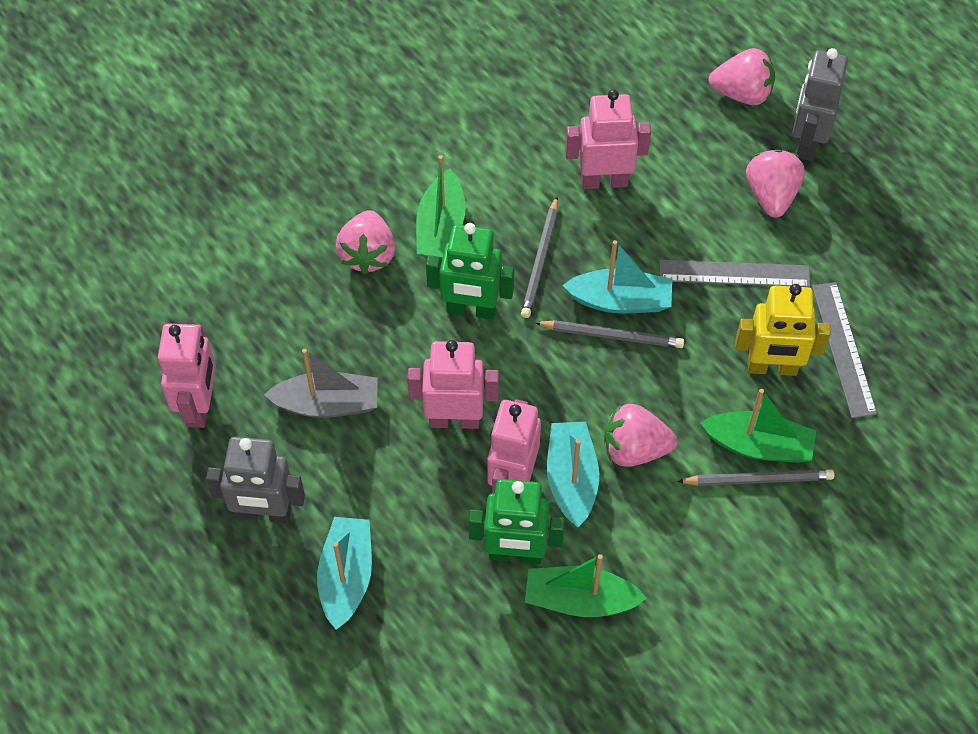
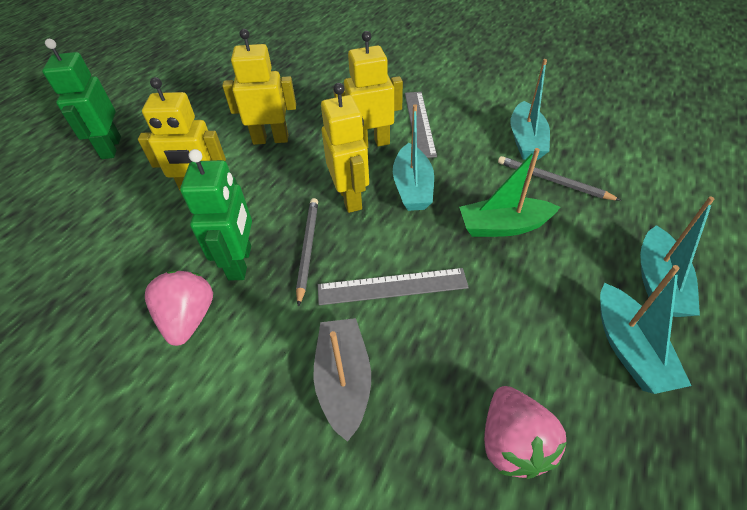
green boat: [416,155,466,260] [525,554,647,617] [700,389,816,463] = 3 -> [459,148,560,237] = 1
grey pencil: [521,197,558,318] [535,320,684,348] [677,469,835,486] = 3 -> [296,198,318,307] [498,156,621,201] = 2
grey robot: [206,437,305,524] [792,48,848,161] = 2 -> none = 0
pink robot: [158,324,216,428] [407,340,499,429] [487,399,541,494] [565,89,651,189] = 4 -> none = 0
pink strawberry: [336,210,396,274] [604,404,678,467] [708,48,775,105] [746,150,805,218] = 4 -> [145,271,213,346] [484,386,567,479] = 2
turquoise boat: [317,517,372,630] [547,421,599,527] [562,240,672,314] = 3 -> [393,104,434,211] [510,59,550,160] [600,265,691,394] [640,196,714,317] = 4
yellow robot: [735,284,831,376] = 1 -> [138,77,226,195] [222,29,296,145] [321,83,369,213] [333,31,403,148] = 4

